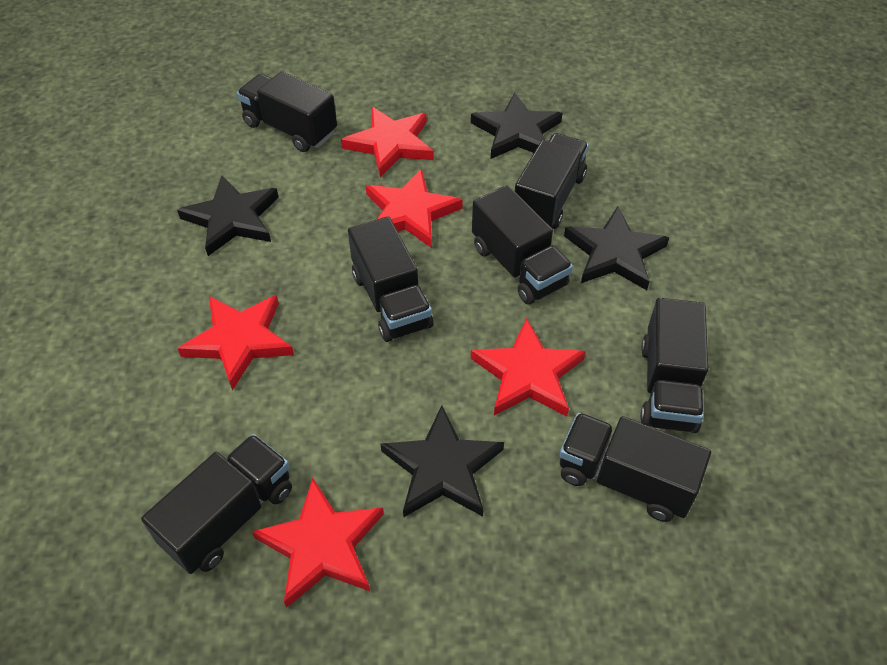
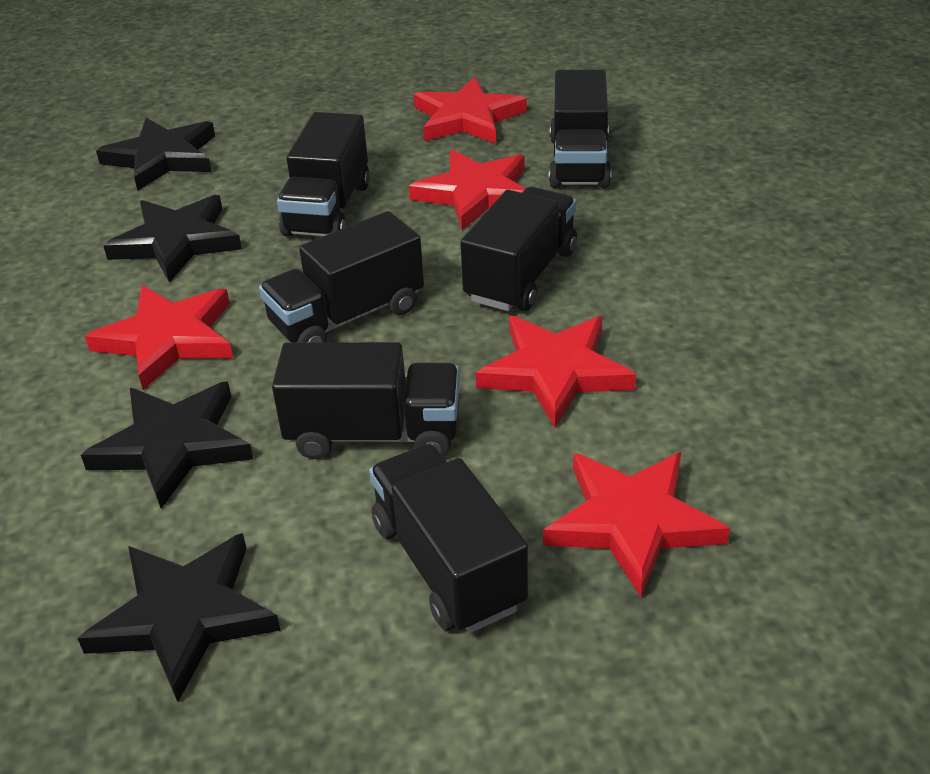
black truck: [141,434,292,574] [237,71,337,152] [348,216,433,342] [472,185,573,305] [515,133,589,229] [559,413,711,522] [640,298,708,433] = 7 -> [259,211,424,343] [272,342,460,459] [277,112,370,236] [369,444,528,633] [460,187,577,311] [549,70,611,188] = 6

